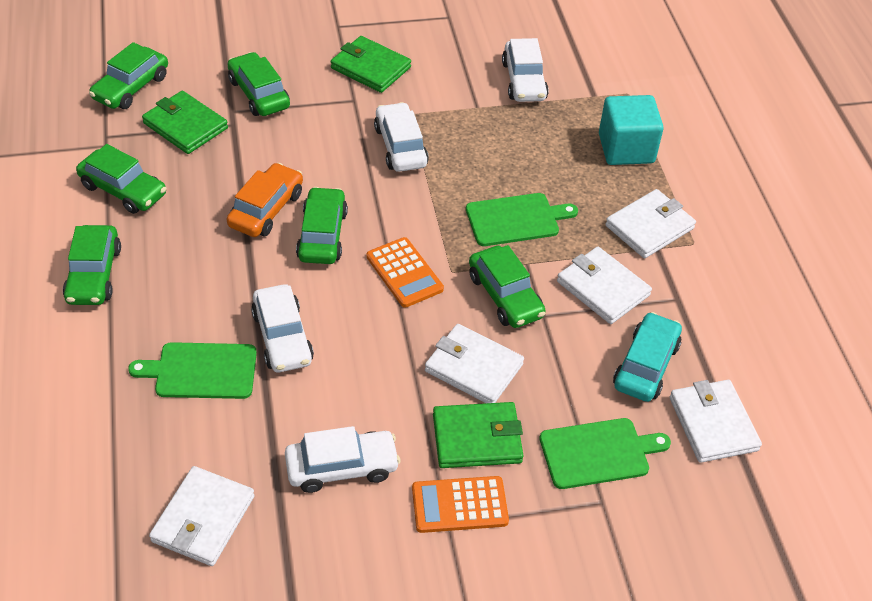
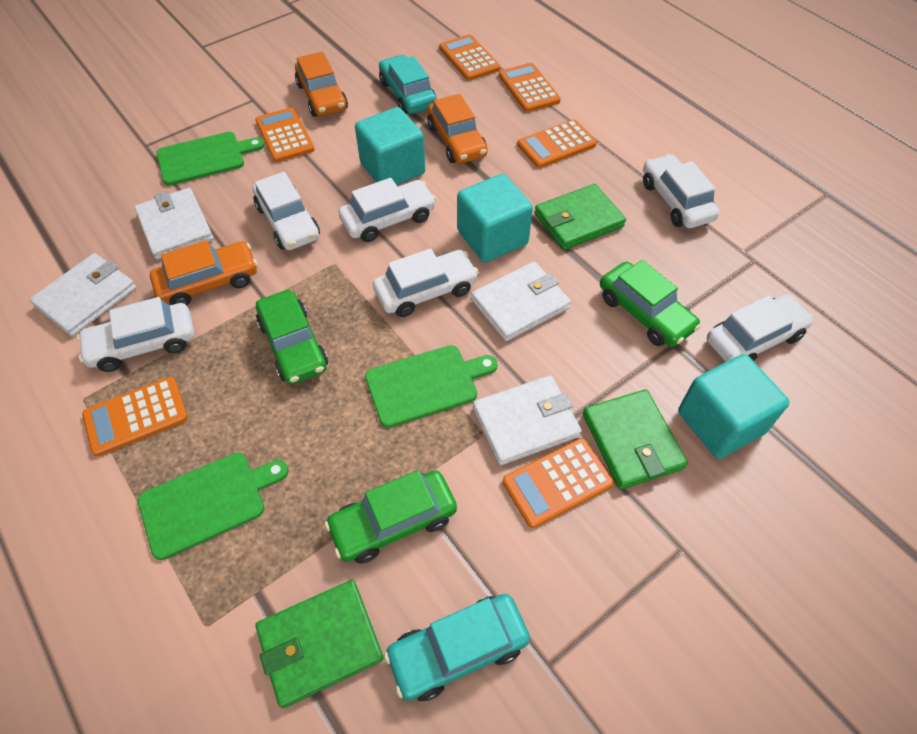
green car: [63,225,121,305] [76,144,166,214] [89,42,168,109] [228,52,290,116] [296,187,348,264] [469,245,546,328] = 6 -> [256,290,328,385] [325,470,457,564] [600,260,701,347] = 3
orange calculator: [366,237,444,308] [412,476,509,533] = 2 -> [82,377,188,457] [255,107,315,162] [439,34,500,80] [499,63,561,112] [503,438,614,528] [517,119,597,168] = 6
orange car: [227,163,303,237] = 1 -> [150,240,258,306] [295,52,348,117] [428,94,488,164] = 3
turquoise car: [613,312,682,402] = 1 -> [379,55,437,114] [384,594,530,701] = 2
turquoise cube: [599,95,664,165] = 1 -> [355,107,425,185] [457,174,533,263] [678,354,790,459] = 3
white car: [251,284,314,372] [285,426,400,493] [374,102,429,172] [502,38,549,102] = 4 -> [77,297,194,372] [253,172,320,250] [339,178,437,242] [373,249,479,317] [643,154,719,228] [707,294,814,362] = 6
white wallet: [149,466,255,566] [425,324,524,403] [557,247,652,324] [606,189,696,258] [670,380,762,463] = 5 -> [30,253,136,336] [134,188,213,260] [471,261,571,341] [473,375,582,465] = 4

